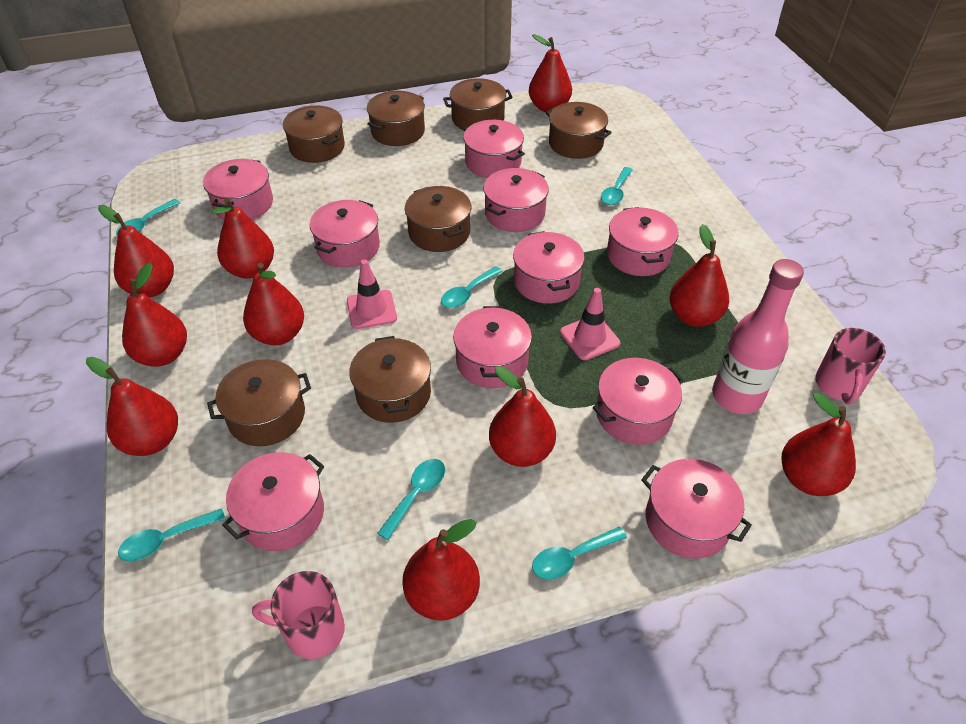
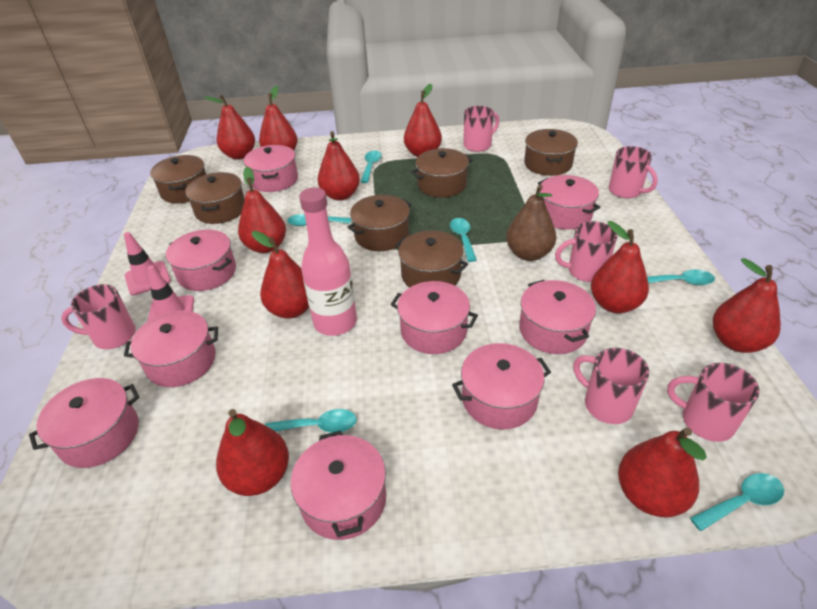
brown pear: none = 0 -> [506,185,556,261] = 1
brown pot: [207,359,311,446] [283,105,345,163] [349,336,431,423] [367,91,425,146] [405,186,471,252] [443,78,513,130] [546,102,612,159] = 7 -> [150,155,206,203] [185,172,245,224] [348,195,412,251] [395,230,468,288] [411,148,473,198] [524,129,578,176] = 6
pink mug: [252,571,345,659] [815,328,886,405] = 2 -> [61,284,136,349] [463,106,499,152] [555,221,617,282] [573,348,649,424] [609,146,658,198] [667,363,760,442] = 6
pink pot: [203,159,273,220] [222,452,324,551] [310,200,380,268] [453,306,532,388] [463,120,525,178] [484,168,549,232] [513,231,585,304] [593,358,684,445] [607,207,679,276] [641,459,752,558] = 10 -> [29,378,139,468] [124,310,218,387] [166,229,236,291] [244,145,298,192] [291,431,386,540] [391,281,478,354] [452,343,551,430] [519,280,596,354] [538,175,600,230] = 9

